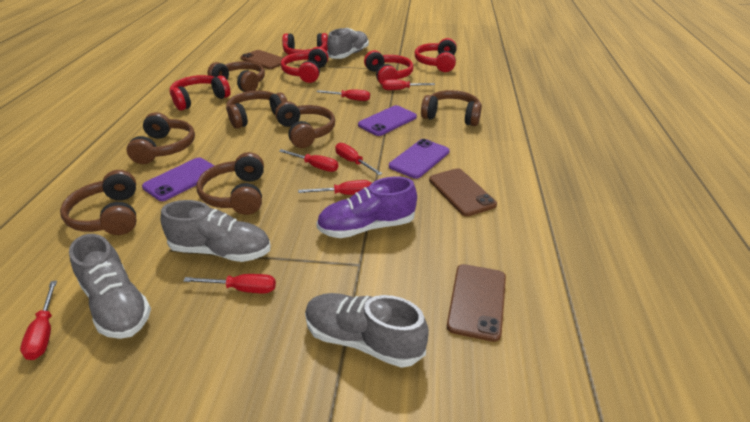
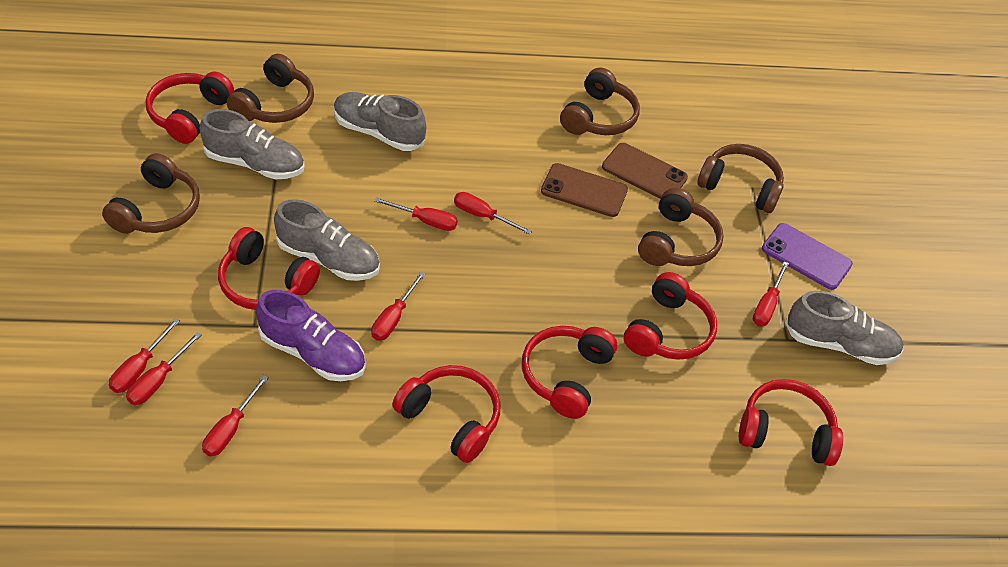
brown headphones: [60,170,136,235] [126,112,195,164] [197,152,264,215] [208,61,265,92] [226,91,287,129] [275,101,335,148] [421,90,482,126] = 7 -> [102,153,200,234] [227,54,314,123] [560,68,640,135] [638,188,724,266] [697,144,784,213] = 5
brown phone: [241,50,283,69] [429,168,497,217] [447,264,506,342] = 3 -> [541,163,628,217] [602,143,688,199] = 2
purple phone: [142,157,214,201] [358,105,417,136] [389,139,450,179] = 3 -> [762,223,853,290] = 1
red headphones: [170,75,231,110] [281,47,328,83] [282,33,328,55] [364,50,413,85] [415,38,457,72] = 5 -> [146,72,234,144] [218,227,320,310] [392,365,500,463] [522,326,617,419] [624,272,717,360] [739,379,843,466] = 6

